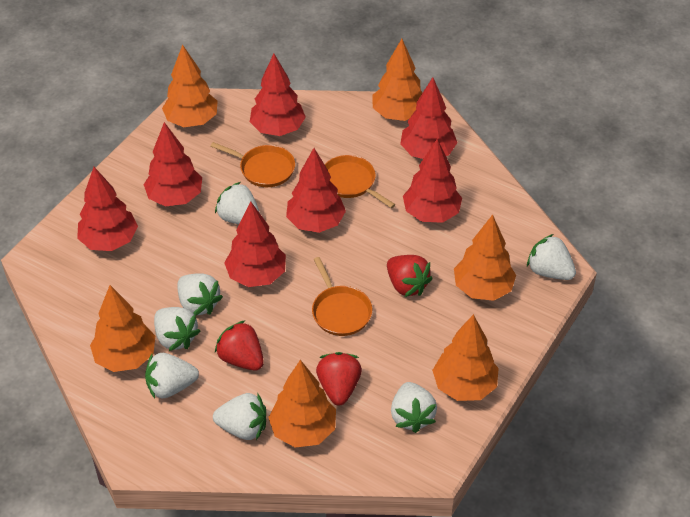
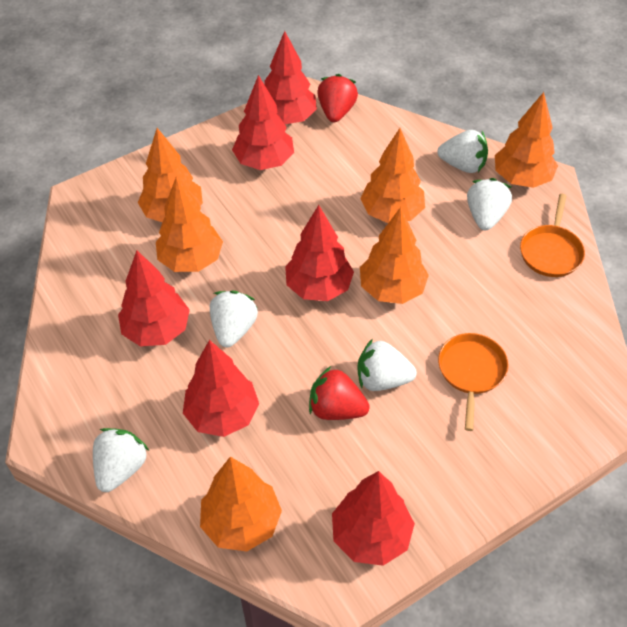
orange pan: [210,142,295,187] [312,257,372,336] [324,155,395,208] = 3 -> [438,333,509,431] [520,194,585,277] = 2
red strawberry: [215,320,264,371] [316,352,362,406] [387,255,433,297] = 3 -> [309,366,370,420] [317,74,358,122] = 2
red tree: [77,167,138,251] [144,122,202,206] [224,201,286,287] [250,54,306,136] [286,148,346,233] [400,77,458,159] [403,139,462,223] = 7 -> [118,250,190,346] [183,340,259,437] [232,75,294,170] [264,31,317,124] [285,205,354,301] [332,471,415,566] = 6
white strawberry: [145,353,199,398] [154,307,200,351] [177,273,223,315] [213,393,266,440] [215,182,260,224] [391,382,437,433] [527,234,576,280] = 7 -> [93,428,149,492] [210,290,258,347] [357,339,417,391] [437,130,488,173] [467,178,512,230] = 5

